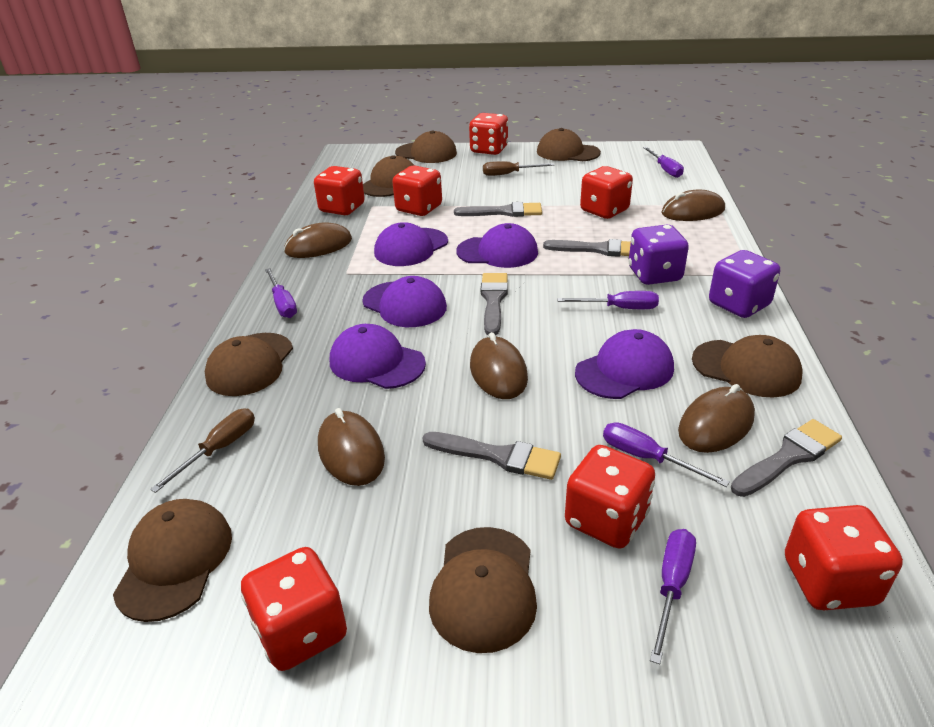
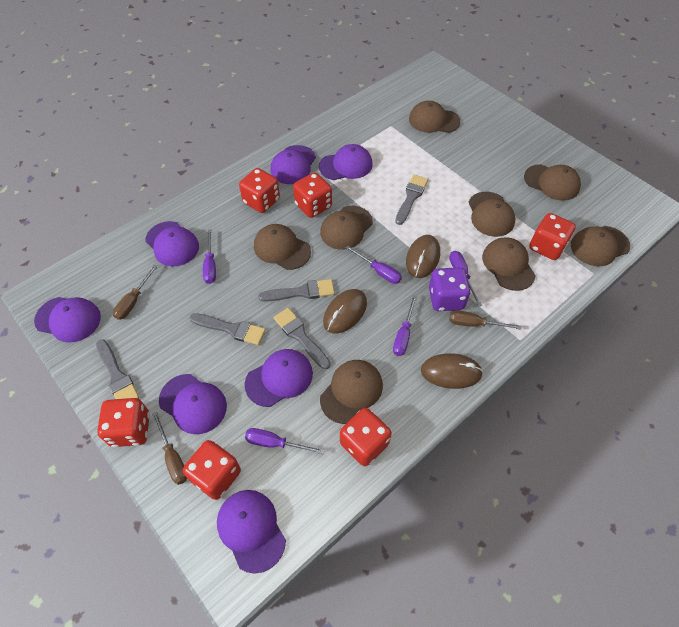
brown cap: [113,499,232,622] [205,333,293,396] [363,155,414,197] [395,130,457,163] [429,527,537,653] [537,128,601,161] [692,335,803,398] = 7 -> [254,224,311,270] [320,206,373,250] [320,360,383,424] [409,101,460,133] [469,192,515,237] [482,237,536,291] [524,164,581,201] [571,226,630,266] = 8
brown mouse: [284,222,352,258] [318,408,385,486] [470,332,528,399] [661,190,725,221] [678,384,755,453] = 5 -> [323,289,367,334] [406,235,440,278] [421,353,483,389] = 3
brown screwdriver: [150,409,255,493] [483,161,554,176] = 2 -> [113,265,158,320] [152,412,187,485] [449,310,522,330] = 3
purple cap: [330,324,426,389] [362,276,447,327] [374,222,448,266] [456,223,538,268] [575,329,674,399] = 5 -> [34,297,101,343] [145,221,199,266] [159,374,227,434] [217,490,286,574] [245,349,313,407] [270,145,316,184] [319,144,373,180] = 7
purple dice: [629,225,689,285] [709,250,780,318] = 2 -> [429,267,471,311] = 1
red dice: [241,547,347,671] [314,166,365,215] [392,165,442,216] [469,113,508,155] [565,445,655,549] [580,166,633,219] [785,505,903,610] = 7 -> [97,398,150,447] [183,440,241,500] [239,168,280,213] [293,172,332,218] [340,408,392,466] [529,213,576,260] = 6

